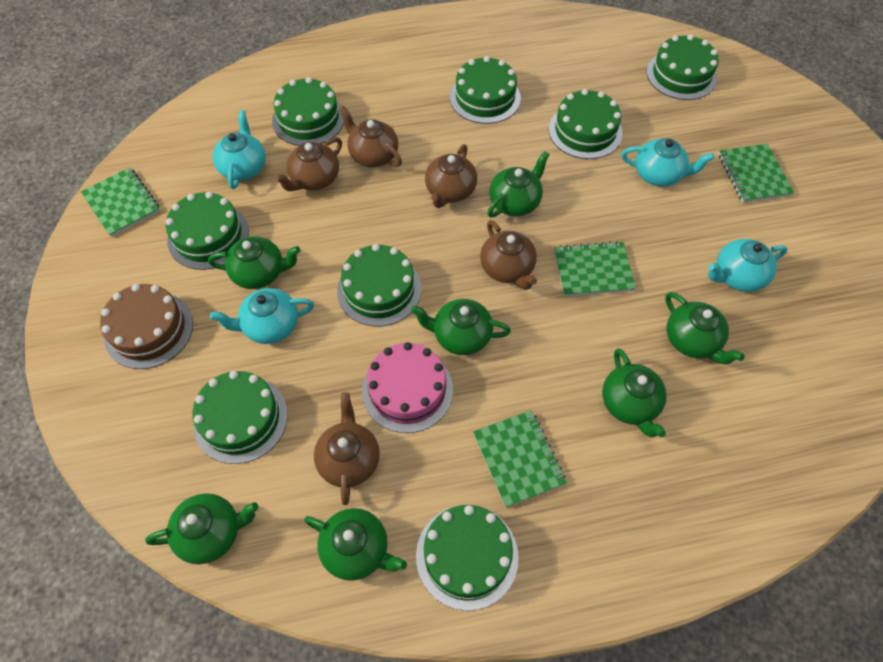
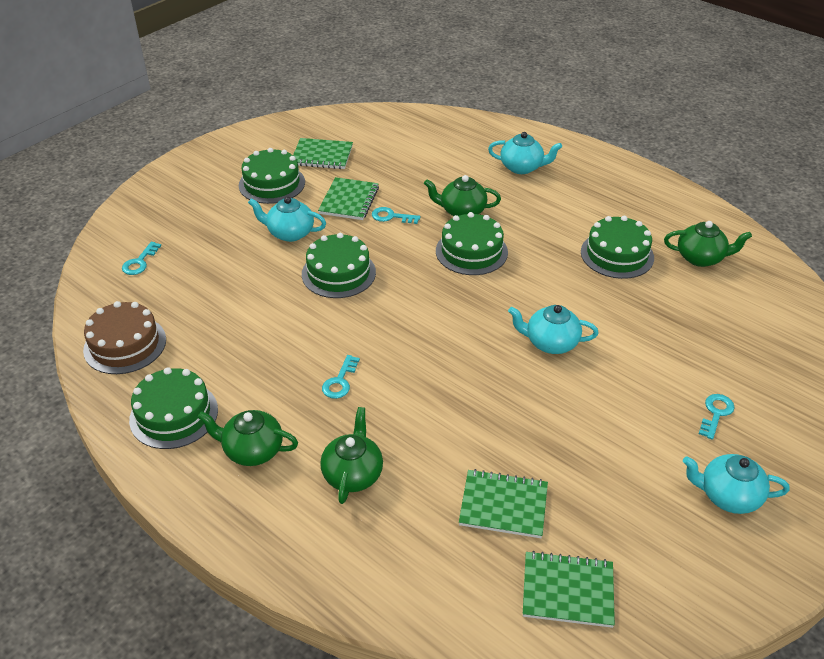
brown teapot: [274,137,342,191] [314,393,380,505] [339,106,402,167] [425,144,477,208] [480,220,537,290] = 5 -> none = 0
green cake: [166,192,249,270] [193,371,288,464] [272,77,344,146] [337,244,421,327] [416,505,519,611] [450,56,521,124] [549,89,622,159] [647,34,719,100] = 8 -> [129,367,218,449] [239,148,305,204] [302,233,376,298] [436,212,508,275] [581,216,654,279] = 5
green teapot: [145,493,259,564] [208,236,300,289] [304,508,407,581] [411,299,511,355] [487,151,550,218] [602,348,667,437] [665,292,745,365] = 7 -> [197,410,298,466] [320,407,383,504] [424,175,501,216] [664,221,752,267] = 4
pink cake: [362,342,453,433] = 1 -> none = 0
turquoise key: none = 0 -> [122,242,161,275] [322,355,360,399] [372,207,420,224] [699,394,735,440] = 4

